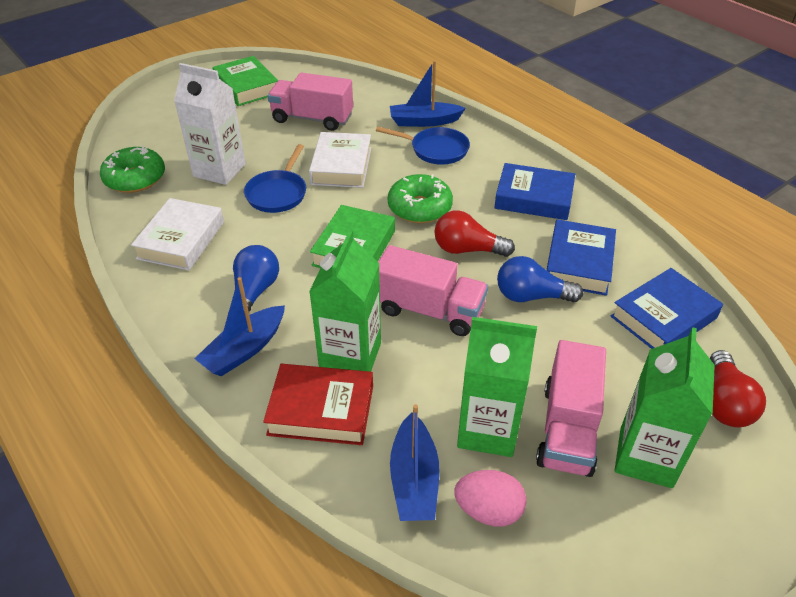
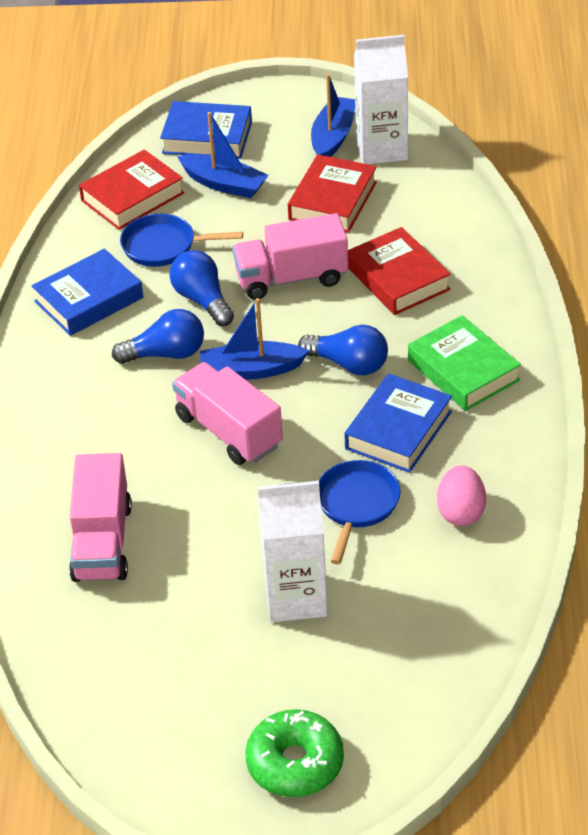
blue light bulb: [228,245,279,317] [497,256,583,303] = 2 -> [112,309,204,364] [169,250,234,326] [298,325,388,375] = 3
green book: [213,56,278,106] [310,205,395,268] = 2 -> [408,315,521,411] = 1
green carton: [309,229,381,372] [457,317,537,457] [614,327,715,488] = 3 -> none = 0
green donut: [100,145,165,193] [388,174,453,223] = 2 -> [245,709,344,797] = 1
red book: [263,364,373,445] = 1 -> [79,150,184,230] [288,154,377,233] [348,227,451,315] = 3
red light bulb: [434,210,515,257] [710,350,766,427] = 2 -> none = 0
white book: [131,198,224,271] [309,132,371,188] = 2 -> none = 0
white carton: [174,63,246,185] = 1 -> [258,481,328,622] [354,35,408,164] = 2

